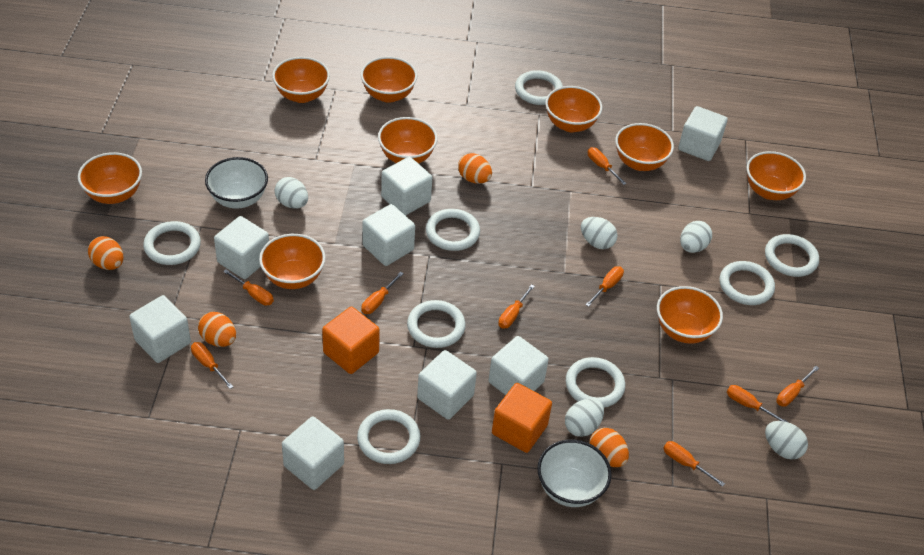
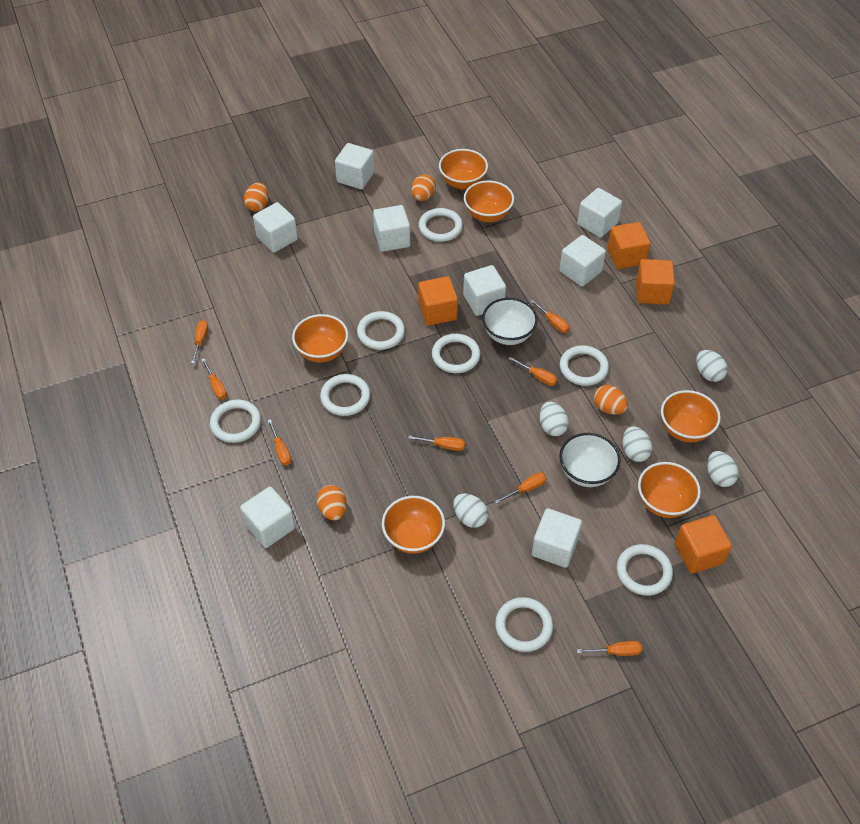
orange bowl: [78,152,142,204] [259,234,326,289] [272,57,330,103] [361,57,417,103] [378,117,438,164] [545,86,602,132] [615,123,674,171] [657,286,723,344] [746,151,806,200] = 9 -> [292,314,348,362] [382,496,445,554] [439,149,488,190] [464,180,514,222] [638,462,701,518] [661,390,721,443] = 6
orange cube: [322,307,380,374] [492,383,552,453] = 2 -> [418,276,458,326] [607,222,651,269] [636,259,675,305] [675,515,732,574] = 4
orange screwdriver: [191,342,233,389] [223,269,274,305] [361,272,404,314] [498,284,535,329] [585,266,624,307] [588,147,627,185] [663,441,725,487] [727,385,789,423] [776,366,819,406] = 9 -> [191,320,208,364] [201,358,227,399] [267,419,291,465] [408,435,465,451] [495,472,547,504] [509,357,558,386] [530,299,570,333] [577,641,642,656] = 8

